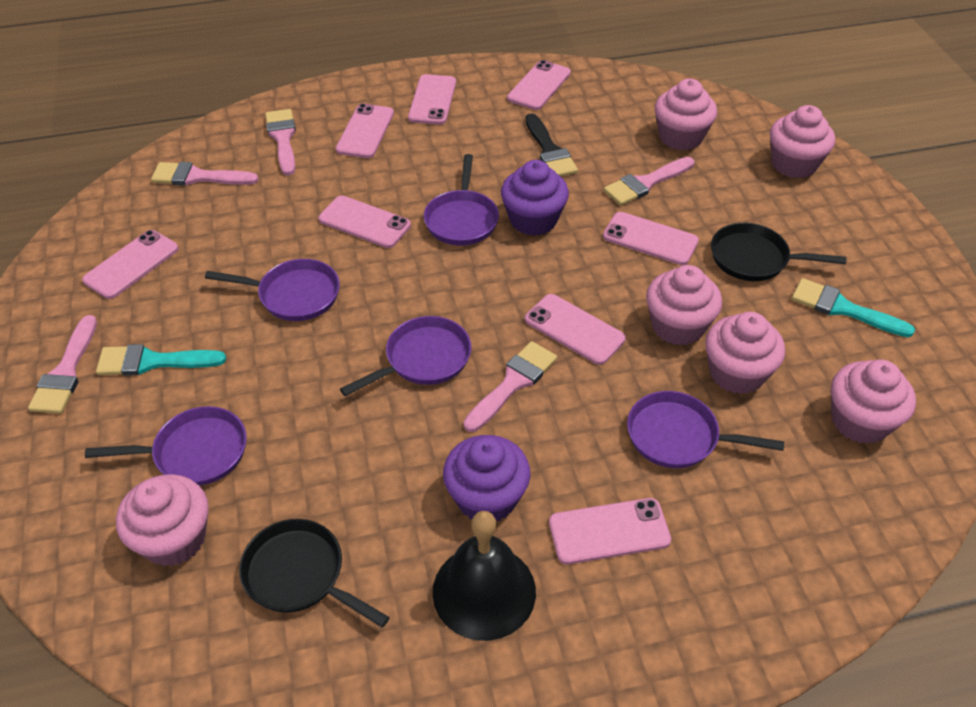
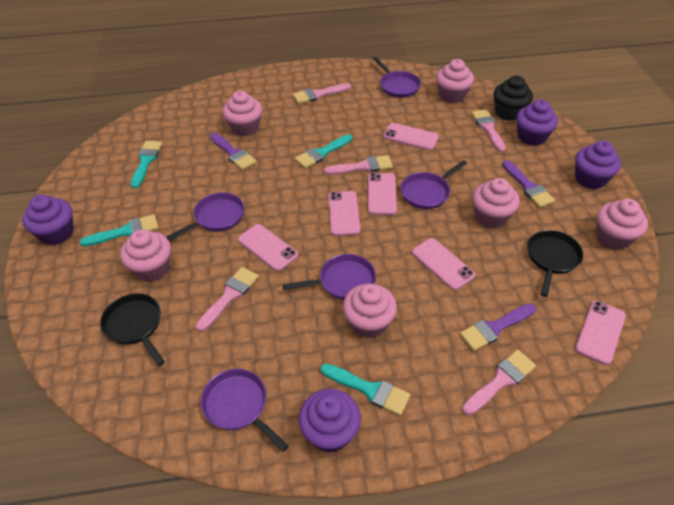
black bell: [433,511,536,641] = 1 -> none = 0
black brush: [525,113,578,176] = 1 -> none = 0
black cupcake: none = 0 -> [494,76,533,121] = 1
pink phone: [82,230,179,299] [319,195,411,248] [336,103,394,158] [408,74,456,125] [507,60,571,110] [525,294,626,365] [549,498,671,564] [603,212,699,265] = 8 -> [238,224,298,271] [328,191,360,236] [368,173,397,215] [383,123,439,150] [412,238,475,290] [575,301,626,365] = 6
purple brush: none = 0 -> [210,133,257,170] [460,304,536,351] [502,160,555,208] = 3
purple cupcake: [443,435,530,521] [501,160,569,236] = 2 -> [22,195,74,245] [299,389,361,453] [516,99,558,146] [575,141,621,189] = 4
turquoise brush: [96,344,226,376] [792,278,915,337] = 2 -> [80,214,159,247] [130,141,162,188] [295,134,352,169] [321,364,410,416] = 4

